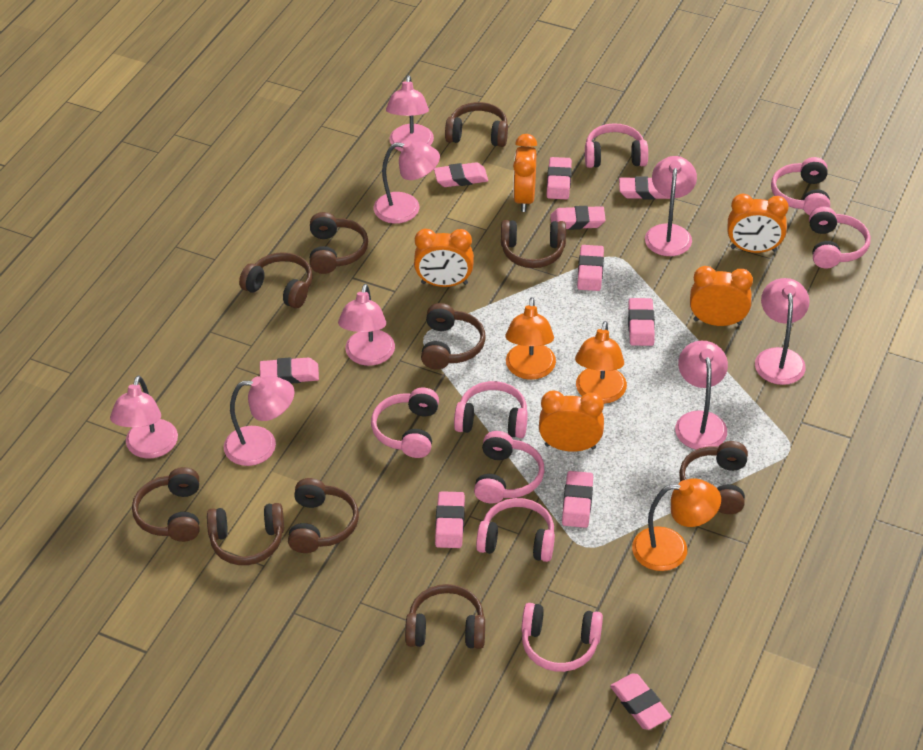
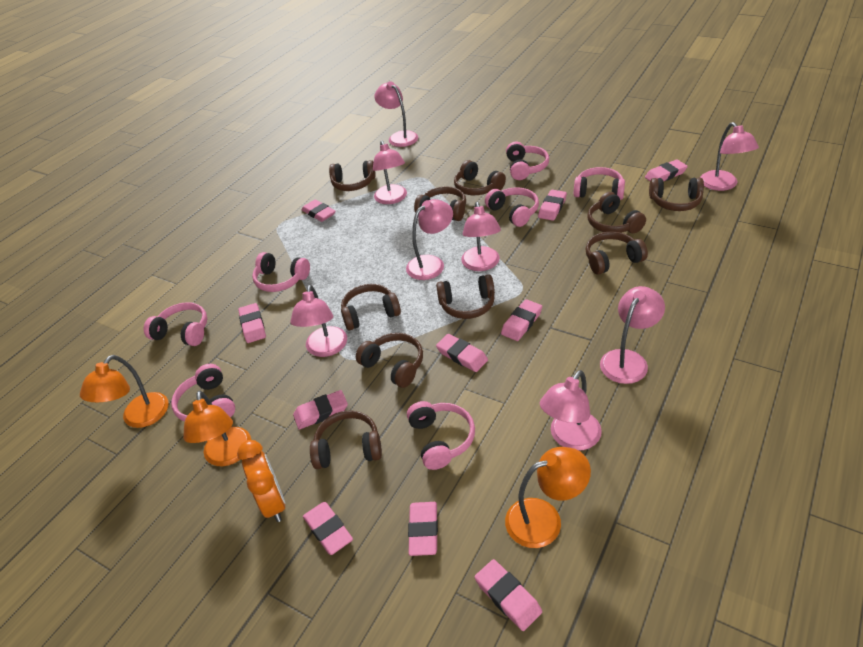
orange clock: [414,229,474,287] [513,134,537,212] [539,390,604,452] [690,266,753,326] [728,194,789,253] = 5 -> [237,440,285,522] = 1
pink headphones: [371,388,439,458] [454,381,528,438] [474,431,544,504] [476,498,555,562] [521,603,603,672] [585,123,648,168] [771,157,830,215] [809,207,871,269] = 8 -> [144,302,207,346] [171,364,235,422] [252,252,310,292] [407,401,475,470] [485,187,539,227] [506,142,549,180] [574,167,625,200] = 7

